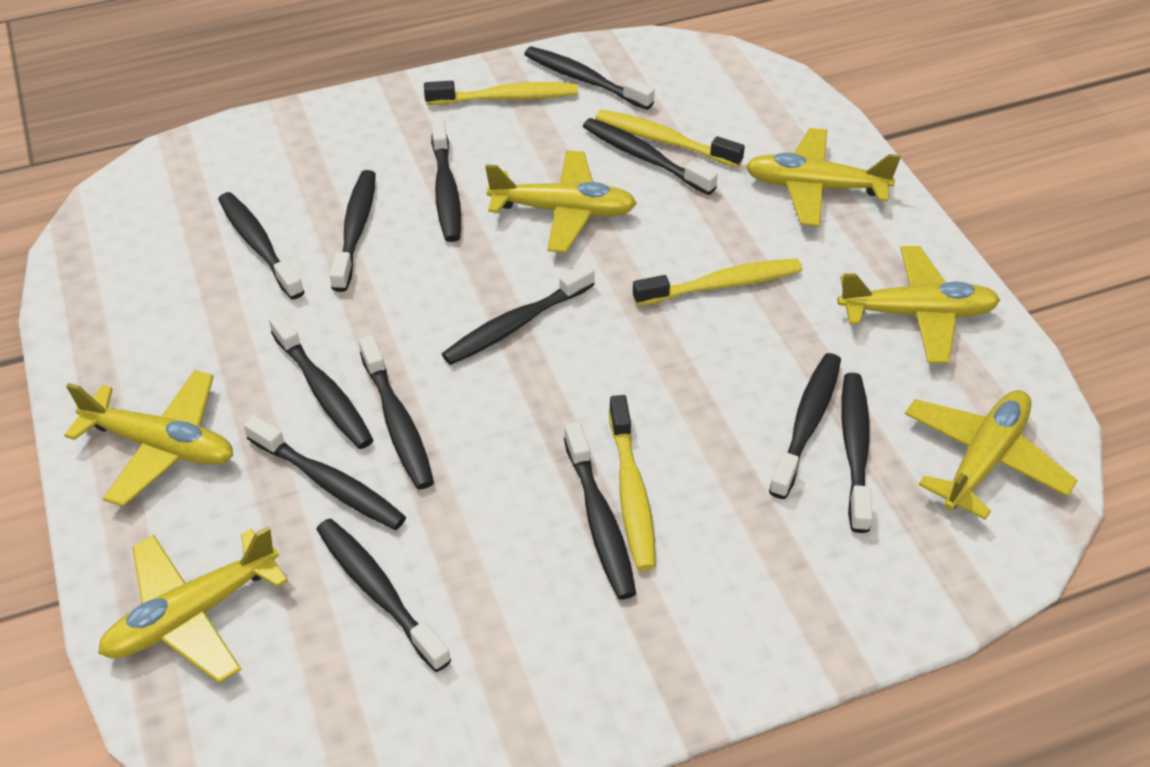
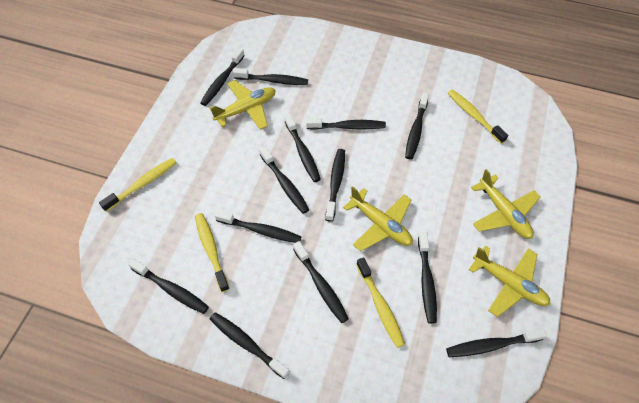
yellow plane: [64,370,233,507] [98,526,288,683] [485,150,637,253] [746,128,901,227] [837,246,1000,363] [905,390,1078,520] = 6 -> [209,80,276,130] [343,186,413,251] [469,245,551,317] [471,169,541,239] = 4

